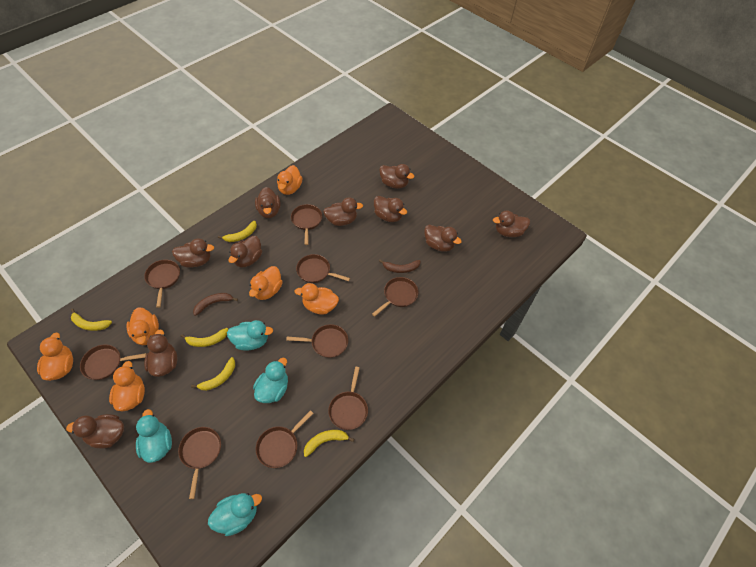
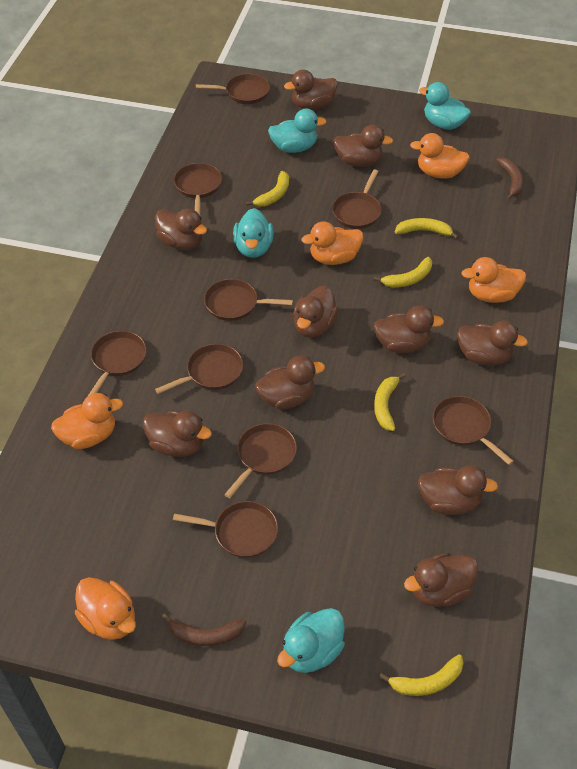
orange duck: [37,332,73,381] [109,361,145,412] [127,308,159,345] [249,266,283,300] [277,165,302,195] [295,283,339,315] = 6 -> [51,393,123,449] [75,577,136,640] [301,221,363,265] [410,133,470,179] [461,257,526,303] = 5

